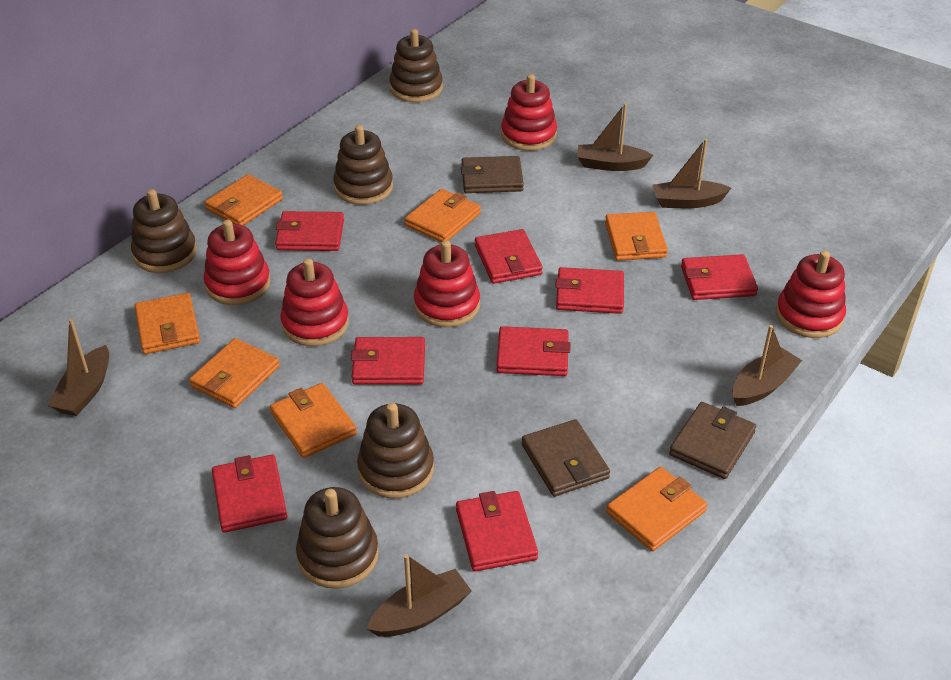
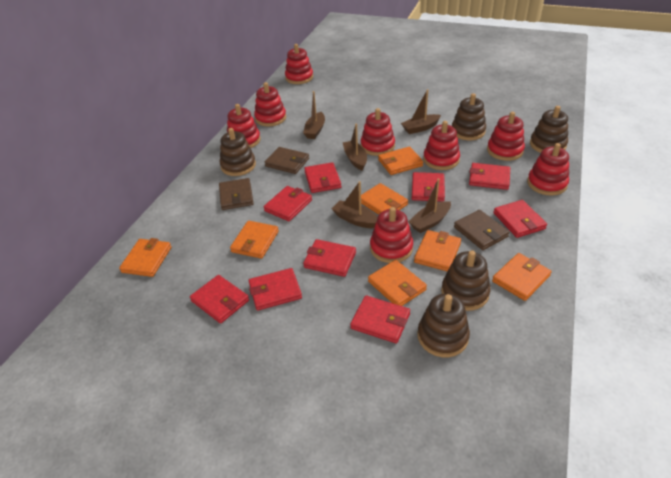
red stacking toy: [203,220,271,305] [280,258,349,346] [414,240,480,327] [501,74,557,151] [776,251,846,338] = 5 -> [227,104,261,148] [254,82,286,126] [285,44,313,84] [361,108,395,156] [370,207,413,263] [423,121,460,170] [487,112,525,161] [527,143,569,196] = 8
red wallet: [212,455,287,533] [275,211,344,251] [351,337,425,385] [456,491,538,571] [475,229,543,284] [497,326,570,376] [555,267,624,314] [681,254,758,300] = 8 -> [190,275,249,323] [249,268,302,311] [264,186,312,221] [303,239,356,277] [304,162,341,193] [350,295,410,343] [412,172,445,202] [469,163,510,190] [493,200,547,238] = 9

